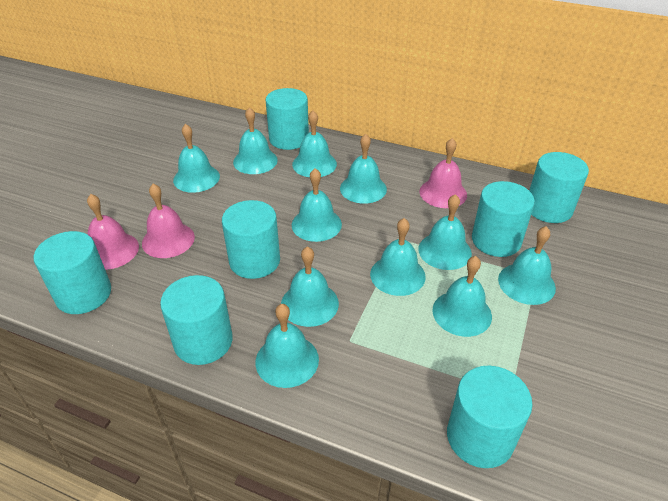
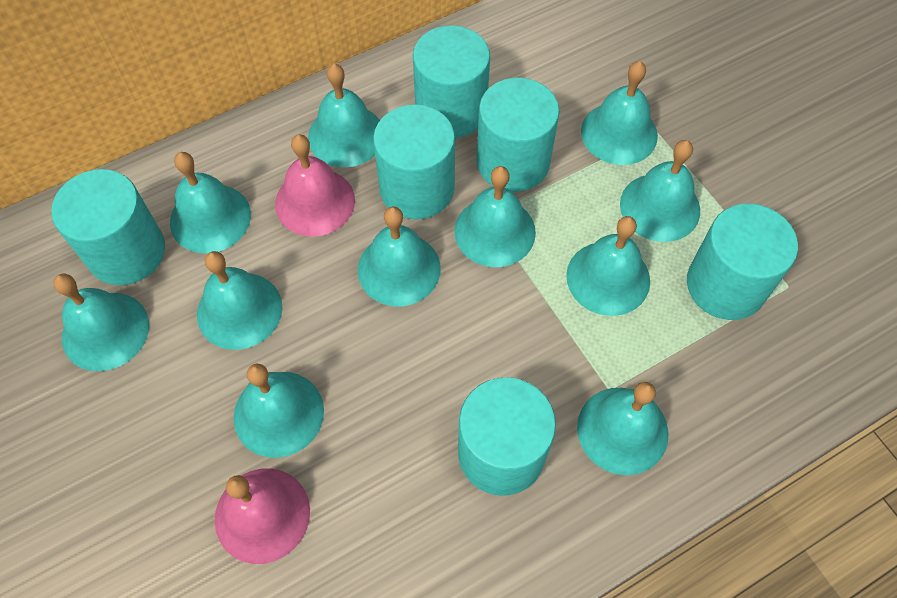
pink bell: [87,194,139,270] [142,184,195,258] [419,138,467,208] = 3 -> [215,468,310,564] [275,134,355,237] = 2
turquoise cylinder: [34,231,111,314] [160,275,233,365] [222,200,280,279] [265,88,309,150] [447,365,533,468] [472,181,535,257] [529,152,589,223] = 7 -> [51,169,165,285] [373,104,455,219] [413,25,490,138] [458,377,556,496] [476,78,560,192] [687,203,798,320] = 6

